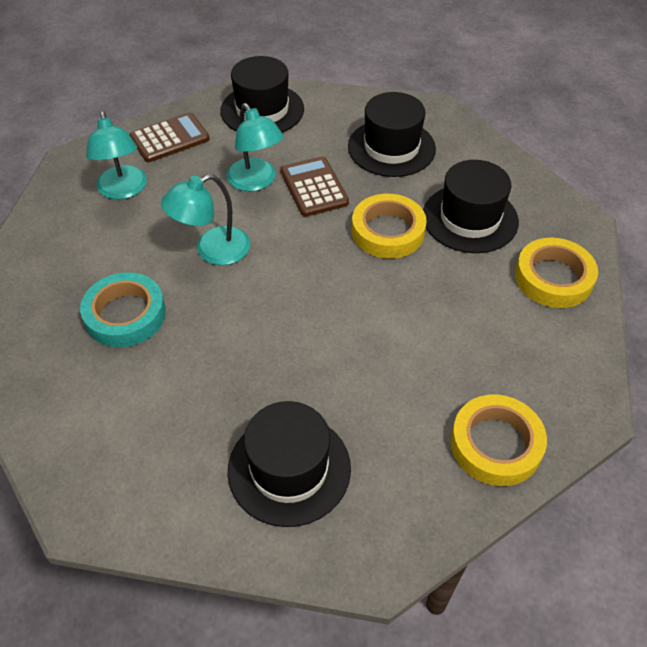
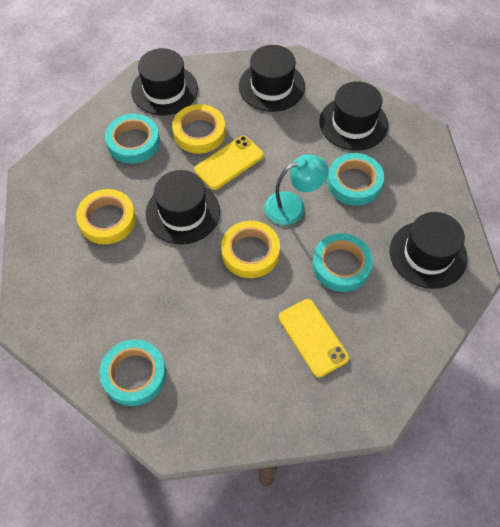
black hat: [221,56,304,133] [228,401,351,527] [348,92,436,177] [423,160,519,253] = 4 -> [131,48,198,116] [146,170,220,245] [239,45,305,112] [319,81,388,151] [390,212,467,289] = 5
brown calculator: [130,112,210,162] [280,156,349,217] = 2 -> none = 0
turquoise lamp: [86,111,147,200] [161,174,250,265] [226,103,284,192] = 3 -> [264,154,328,225] = 1
turquoise tape: [80,272,166,347] = 1 -> [99,339,166,406] [105,114,160,164] [312,233,373,292] [327,153,384,206] = 4
yellow phone: none = 0 -> [194,136,264,190] [279,299,349,377] = 2

